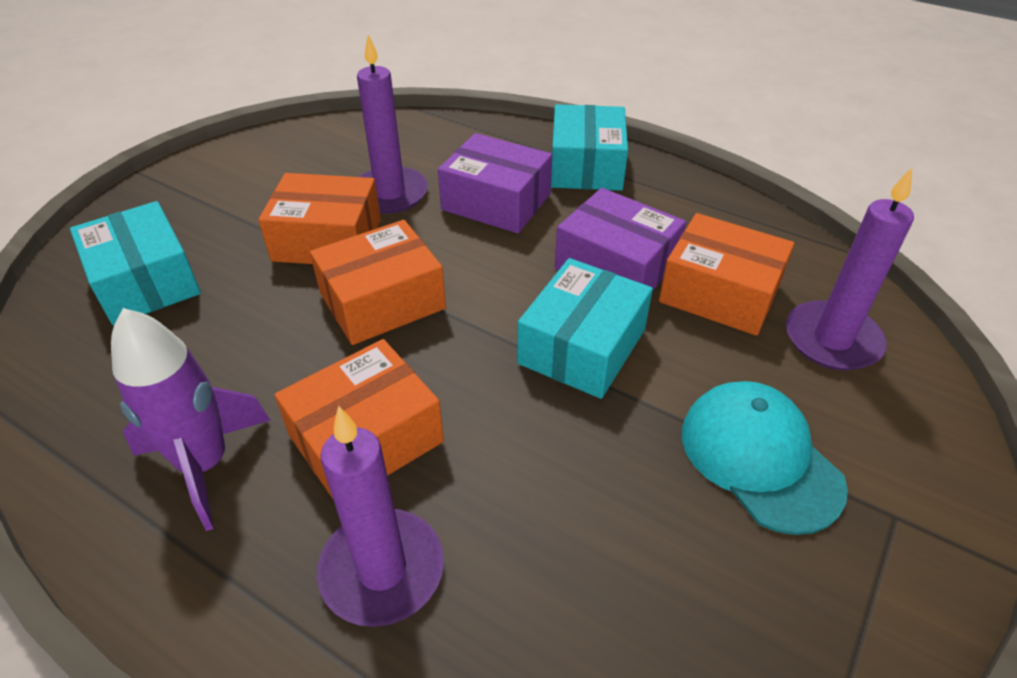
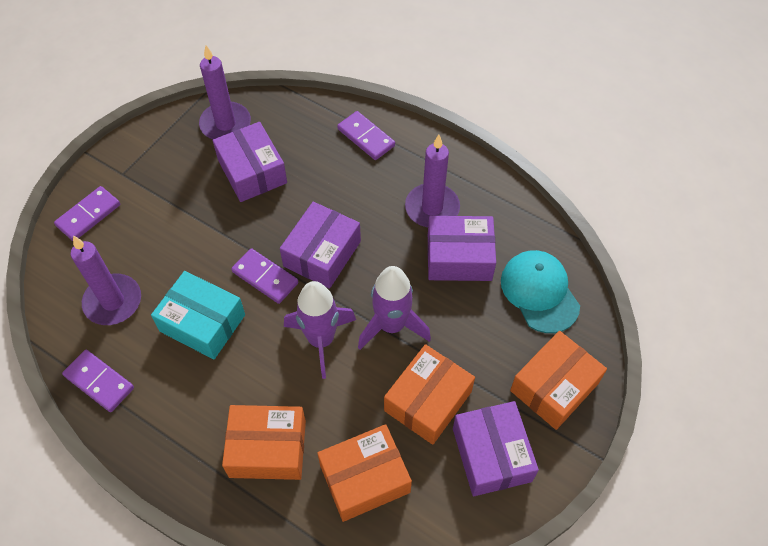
purple box: [438,133,552,233] [555,188,686,290] = 2 -> [213,122,287,202] [280,202,361,289] [428,216,496,281] [453,401,539,496] = 4
purple domino: none = 0 -> [54,186,120,241] [62,350,134,412] [231,248,298,304] [337,111,395,160] = 4
purple rocket: [111,308,271,531] = 1 -> [284,281,356,379] [358,266,431,350] = 2
turquoise box: [70,201,201,325] [517,258,653,399] [551,104,628,191] = 3 -> [151,271,245,359] = 1

